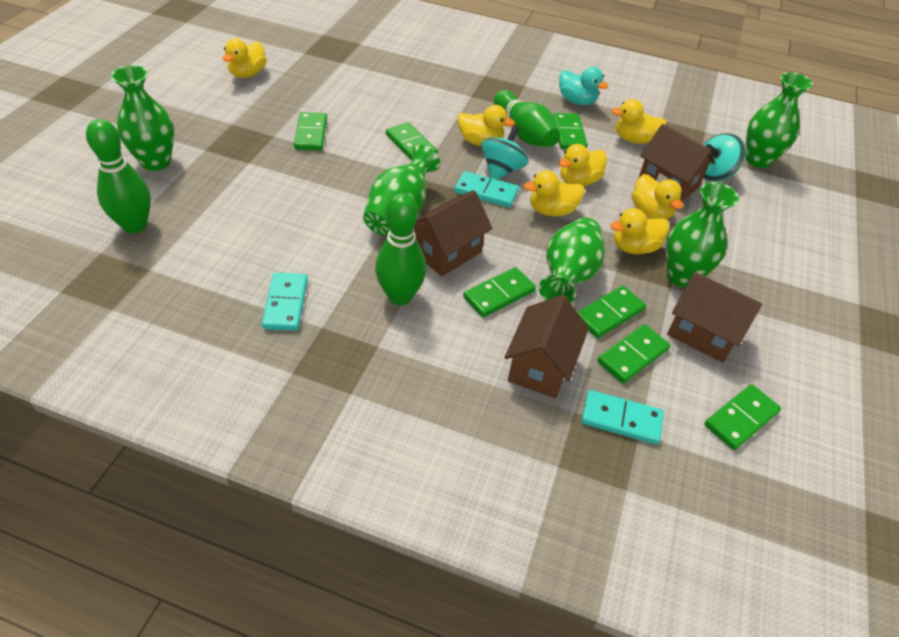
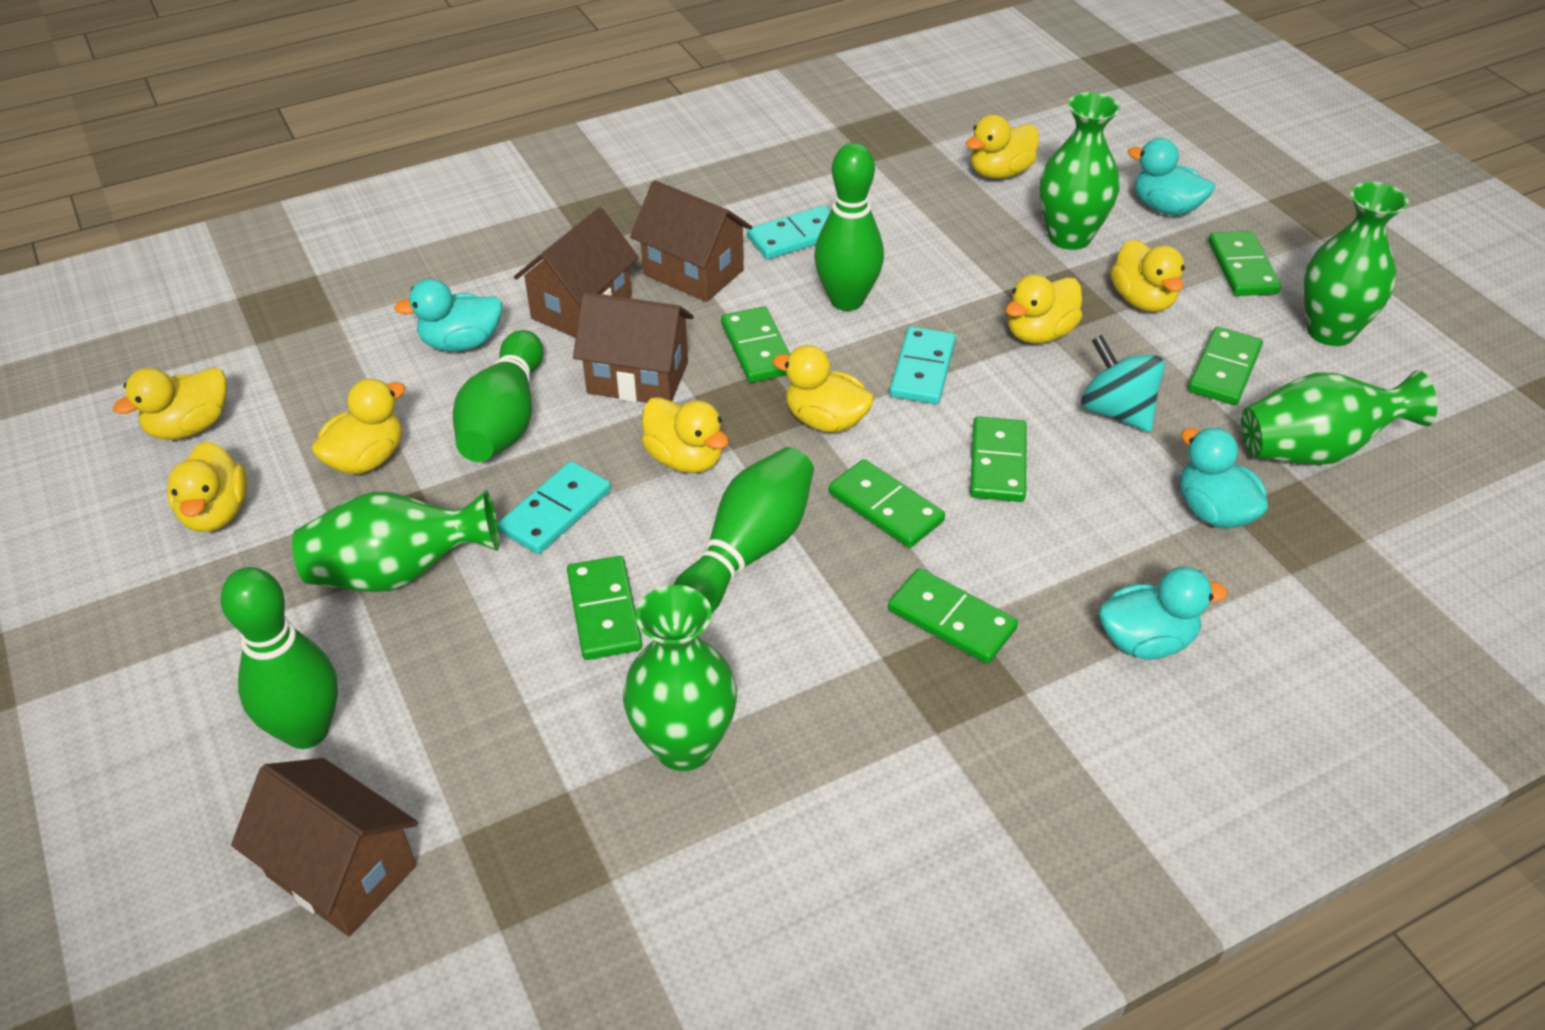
green bowling pin: [86,119,151,233] [375,193,426,305] [494,90,560,147] = 3 -> [221,567,338,749] [453,330,543,462] [673,447,814,614] [814,143,884,311] = 4
turquoise duck: [559,67,608,105] = 1 -> [394,279,503,352] [1099,567,1227,660] [1128,138,1215,216] [1180,428,1268,529] = 4
turquoise spinning top: [481,125,528,180] [703,133,746,181] = 2 -> [1081,335,1165,432] = 1
yellow duck: [223,38,267,78] [457,105,515,146] [524,170,584,216] [559,144,607,186] [611,99,667,144] [611,208,670,254] [632,174,683,220] = 7 -> [113,367,227,440] [167,441,248,532] [312,379,406,474] [641,397,729,473] [773,345,874,433] [966,115,1039,179] [1006,274,1082,344] [1110,239,1185,312] = 8

